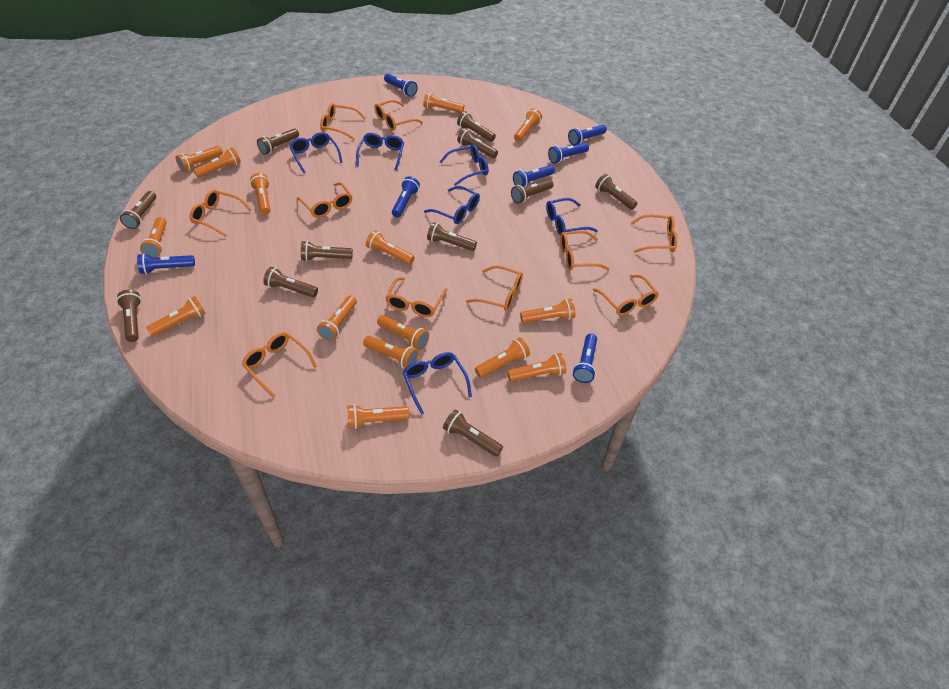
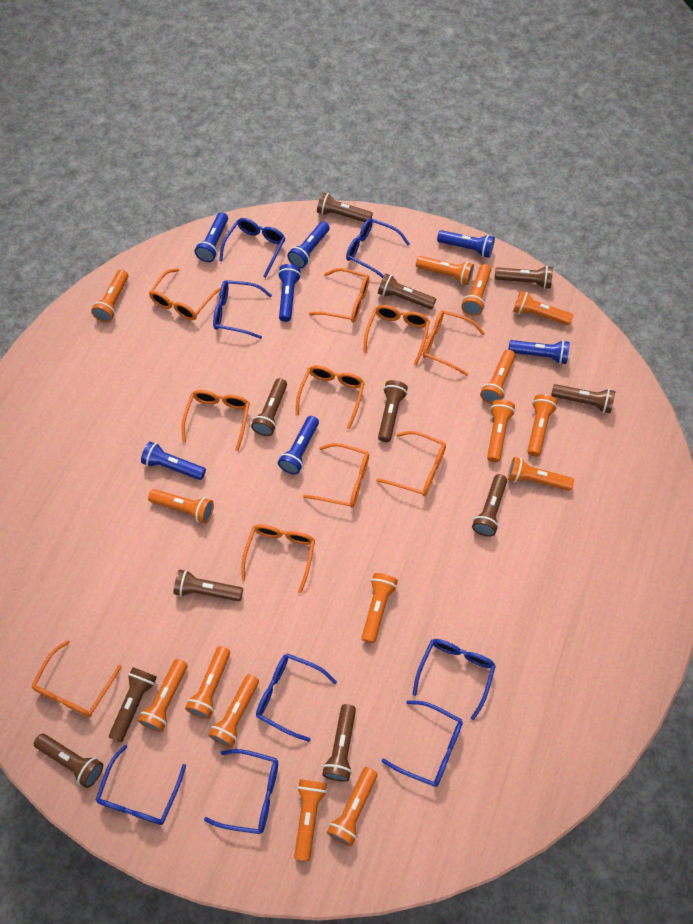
blue glasses: [289,132,343,174] [356,133,404,171] [403,352,472,415] [424,186,480,224] [440,144,489,186] [546,198,598,235] = 6 -> [96,745,186,825] [204,749,278,834] [213,280,272,339] [219,218,285,278] [256,653,337,742] [346,218,410,278] [381,700,463,787] [412,639,496,720] = 8

